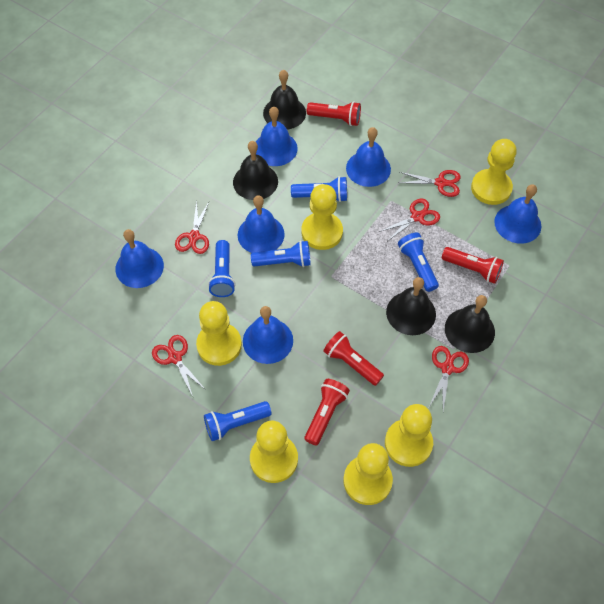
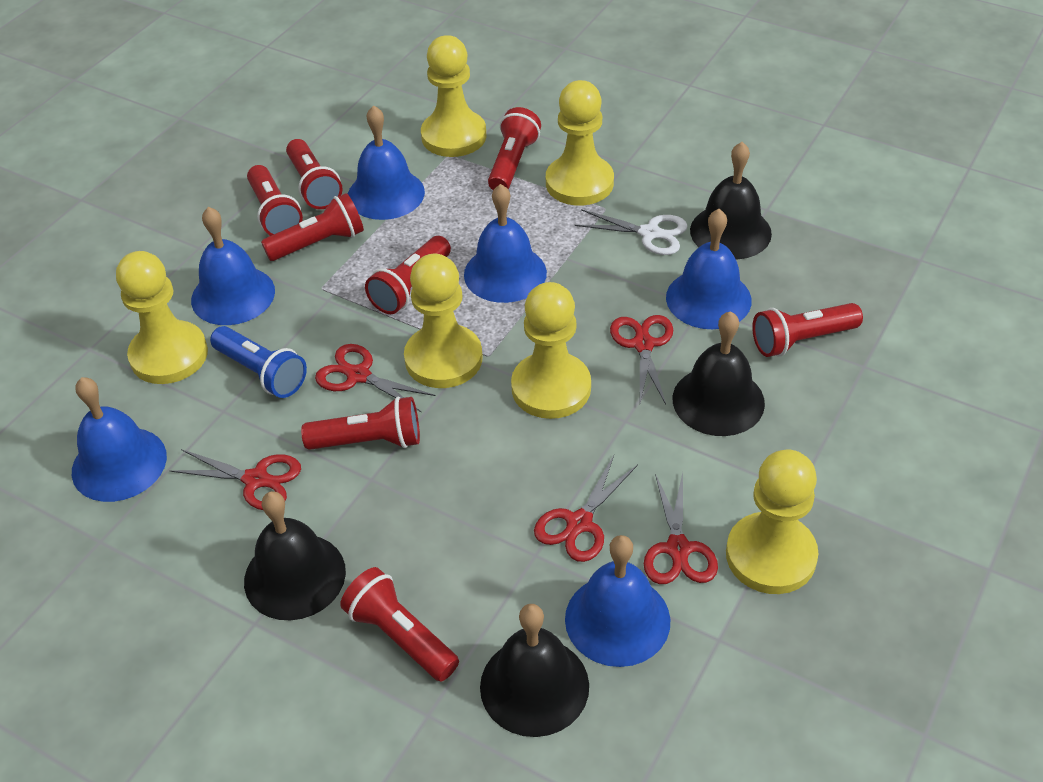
blue flashlight: [204,401,271,441] [208,240,236,297] [251,241,311,267] [291,176,347,202] [398,233,439,292] = 5 -> [210,326,307,398] = 1
red flashlight: [304,379,350,446] [307,102,361,126] [323,331,384,386] [442,247,504,284] = 4 -> [247,165,303,236] [261,193,364,261] [286,139,342,209] [301,397,420,450] [340,567,459,682] [365,236,451,314] [488,107,541,190] [752,303,863,357] = 8
white scissors: none = 0 -> [574,209,688,255] = 1

